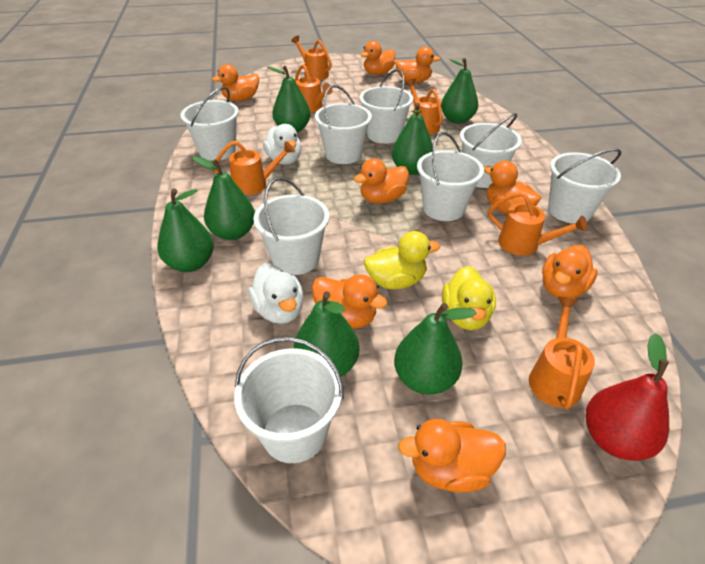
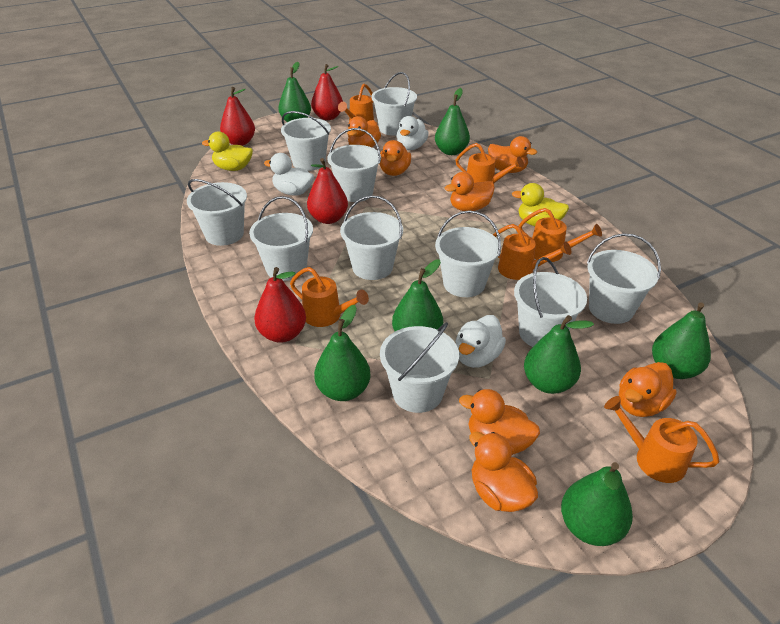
orange duck: [212,64,259,101] [312,274,388,329] [354,158,409,203] [361,41,395,75] [395,47,441,83] [398,419,506,493] [484,161,541,214] [542,245,597,298] = 8 -> [347,116,381,147] [379,140,411,176] [445,172,495,211] [459,389,540,455] [469,432,538,512] [488,136,537,173] [619,362,677,417] = 7
red pear: [586,333,669,461] = 1 -> [220,87,255,146] [254,267,306,343] [307,158,348,224] [311,64,343,120] = 4
white bucket: [181,87,239,161] [234,337,344,463] [253,177,329,275] [315,85,372,164] [359,69,413,144] [417,132,484,221] [460,113,522,188] [548,148,622,224] = 8 -> [187,179,247,246] [249,196,313,281] [281,111,331,171] [327,128,381,202] [340,195,403,280] [371,72,417,136] [380,322,459,413] [435,210,501,297] [514,257,587,347] [587,233,661,324] = 10
white duck: [248,263,304,324] [263,124,301,165] = 2 -> [264,153,314,196] [397,116,429,150] [455,315,506,368] = 3

